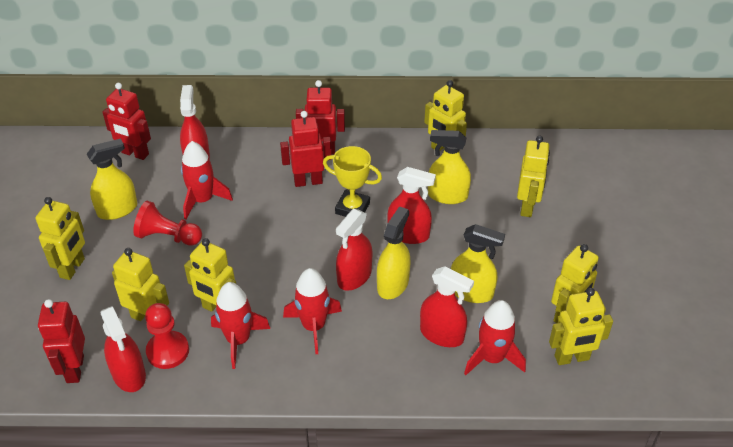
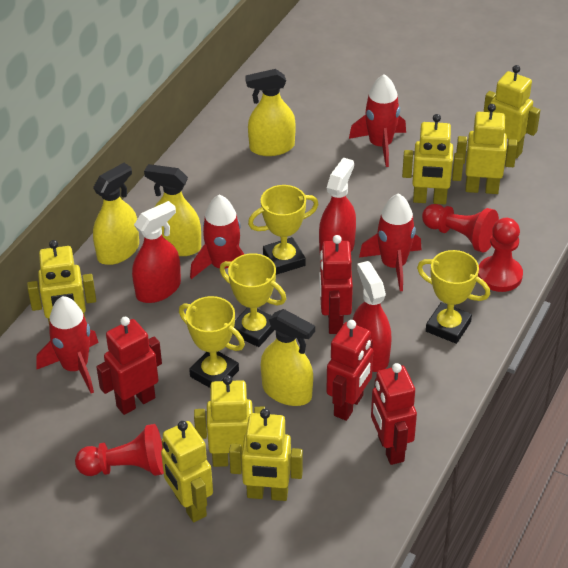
red pawn: [133,201,202,246] [145,303,189,369] = 2 -> [75,424,164,476] [422,204,499,252] [478,218,523,292] = 3
red spray bottle: [100,306,146,392] [180,85,210,159] [336,209,372,291] [387,167,436,244] [420,266,474,347] = 5 -> [132,201,181,303] [319,158,356,253] [353,261,391,372] = 3
yellow trophy: [323,146,382,217] = 1 -> [179,296,245,388] [220,253,286,347] [248,185,319,275] [417,250,490,344] = 4

